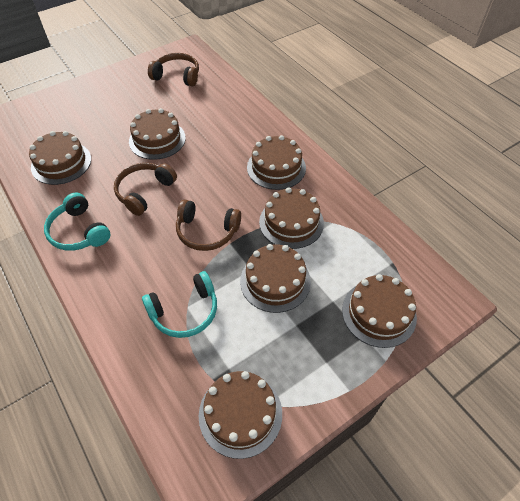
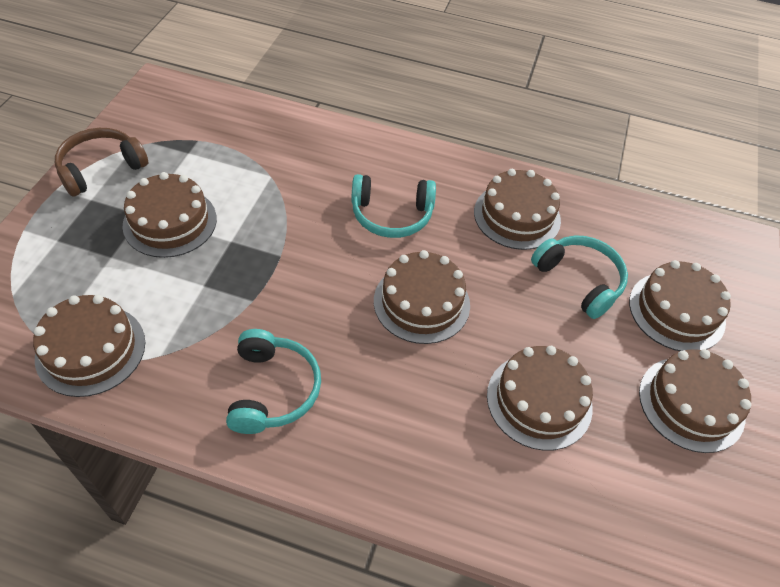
brown headphones: [114,163,177,216] [148,53,199,86] [176,199,241,251] = 3 -> [55,128,148,196] = 1
turquoise headphones: [44,192,111,251] [142,271,217,338] = 2 -> [226,329,321,434] [351,174,436,238] [531,235,628,319] = 3

